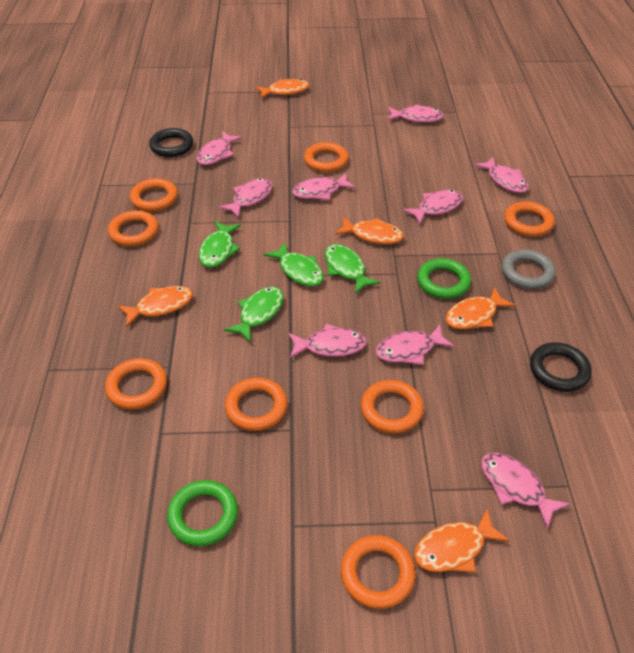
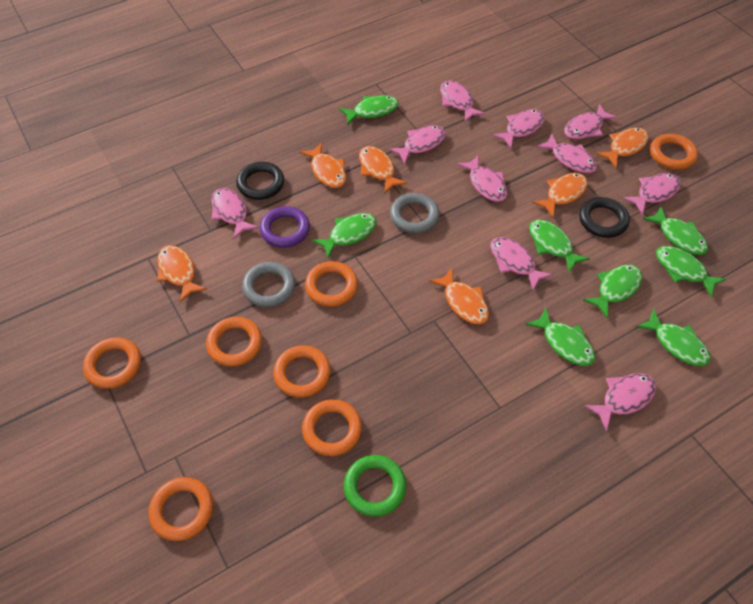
green fish: [199,221,241,268] [224,287,284,342] [264,242,324,286] [325,244,380,293] = 4 -> [312,213,376,258] [339,95,399,125] [525,308,595,366] [529,220,590,273] [583,264,642,318] [636,309,711,366] [643,206,708,255] [656,246,726,297] = 8
green ring: [167,480,238,546] [417,258,471,299] = 2 -> [344,455,406,517] = 1
grey ring: [502,249,555,289] = 1 -> [242,262,295,307] [390,193,439,233] = 2
orange fish: [117,286,193,328] [255,79,309,99] [335,217,404,244] [414,508,510,572] [446,288,515,329] = 5 -> [157,245,207,303] [300,143,346,188] [359,146,407,193] [429,268,489,324] [532,173,588,217] [596,128,649,168] = 6
orange ring: [105,358,167,409] [108,210,159,246] [130,178,178,212] [225,378,287,431] [304,142,349,172] [341,535,416,609] [361,380,424,434] [504,201,555,237] = 8 -> [83,337,141,389] [149,477,213,541] [206,317,262,366] [273,345,330,398] [302,399,362,456] [305,261,358,307] [650,134,698,170] = 7
pink fish: [197,131,243,165] [218,178,273,218] [288,324,367,358] [292,173,356,200] [376,325,454,365] [387,104,444,123] [403,190,463,225] [474,157,529,193] [481,453,570,529] = 9 -> [211,188,259,239] [389,125,446,164] [440,80,486,122] [457,155,507,202] [490,237,553,290] [492,109,545,148] [536,134,597,173] [564,104,618,139] [584,373,656,431] [623,173,681,215] = 10
purple ring: none = 0 -> [260,206,310,248] = 1

